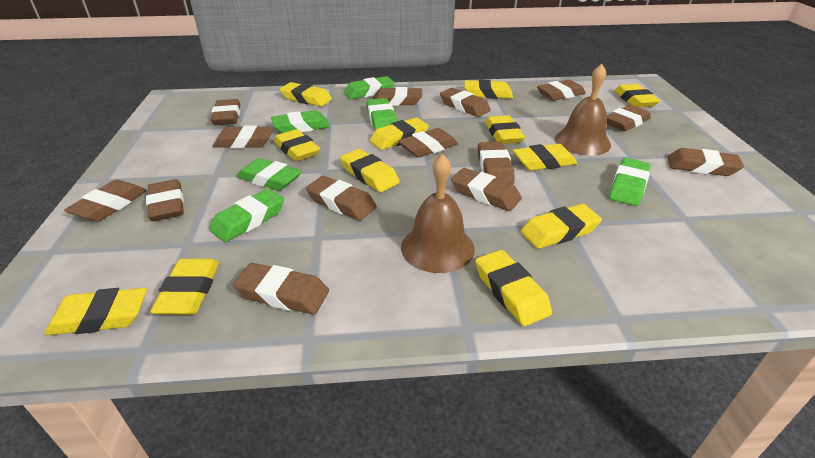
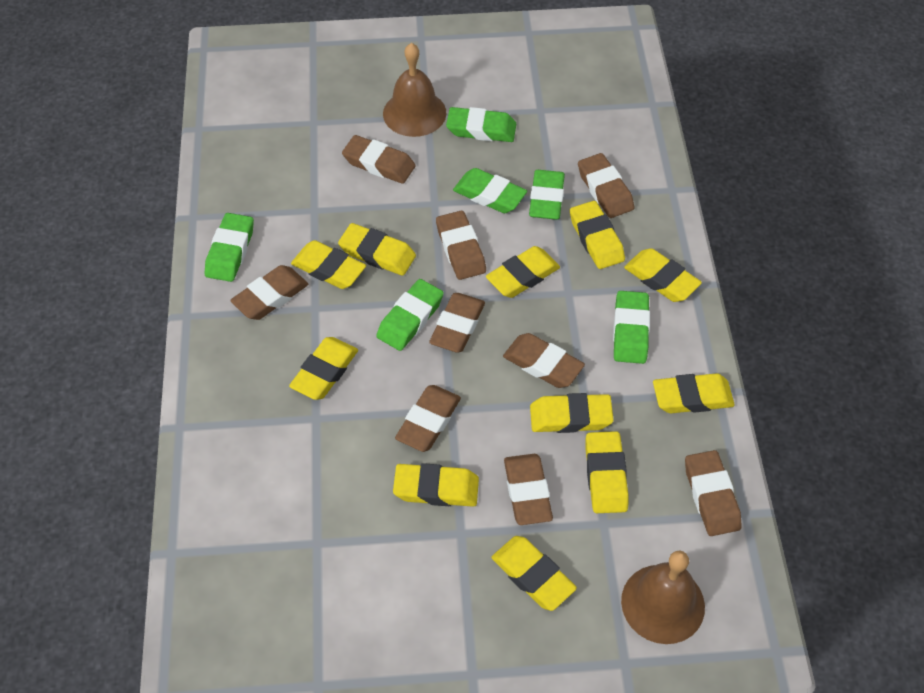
brown eraser: [64,180,146,222] [146,179,184,221] [211,99,241,125] [213,125,274,148] [233,263,329,314] [306,176,377,221] [373,87,422,106] [398,128,458,157] [440,88,491,117] [451,168,522,211] [478,142,515,184] [537,80,586,101] [607,105,651,131] [667,148,744,176] = 14 -> [230,265,308,320] [342,135,416,184] [395,385,461,452] [429,293,485,353] [436,211,486,280] [503,333,585,388] [504,454,553,525] [578,153,634,218] [685,450,742,536] = 9
yellow eraser: [45,288,147,335] [150,259,219,315] [274,129,320,161] [280,82,332,106] [340,149,400,192] [370,118,429,150] [464,80,513,99] [475,250,552,326] [485,115,525,144] [513,144,577,171] [521,204,602,249] [614,84,660,108] = 12 -> [289,337,358,400] [291,240,366,289] [338,223,416,276] [393,463,479,507] [486,246,560,298] [492,536,577,611] [530,393,614,433] [570,201,625,269] [586,431,629,513] [624,248,702,302] [653,373,735,413] = 11

